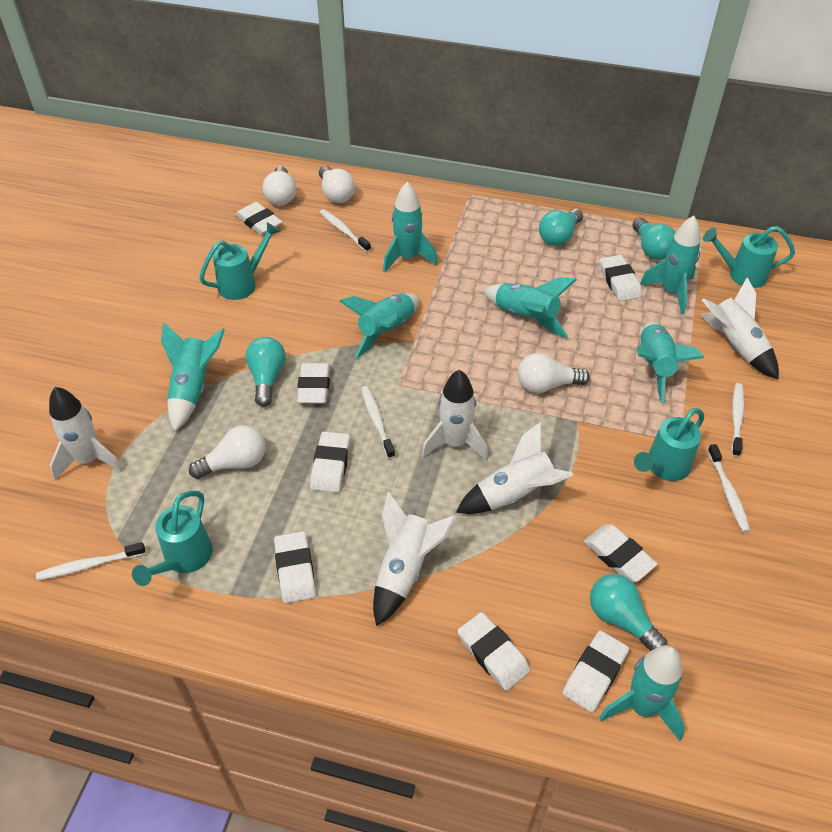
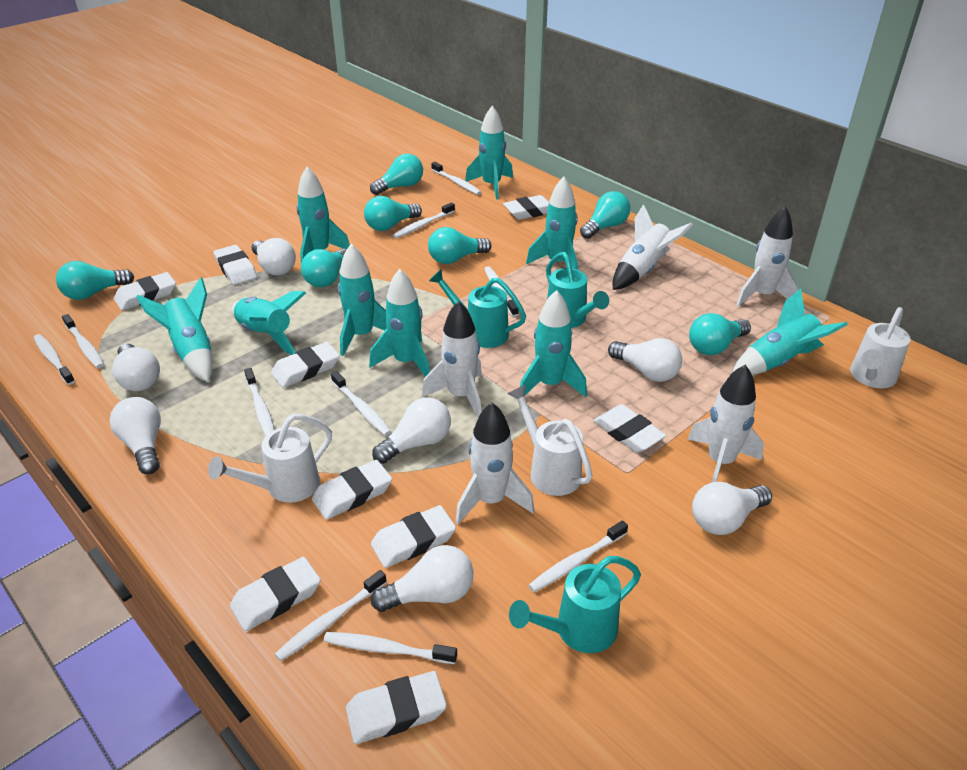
turquoise light bulb: [245,337,286,407] [539,209,583,246] [590,574,667,651] [633,218,676,260] = 4 -> [56,261,134,300] [301,249,347,287] [364,196,422,231] [370,153,423,195] [428,227,491,264] [580,191,630,239] [689,313,751,355] = 7
turquoise rocket: [161,322,225,432] [339,293,420,358] [383,182,438,272] [483,277,577,338] [599,645,685,741] [637,322,704,403] [640,216,701,315] = 7 -> [136,278,213,382] [231,291,306,355] [297,167,350,263] [338,244,387,356] [369,269,430,377] [465,106,513,199] [520,290,587,397] [526,177,578,270] [732,288,848,375] = 9
turquoise watering can: [132,491,213,586] [199,222,280,300] [634,408,704,481] [703,226,795,288] = 4 -> [429,269,526,348] [509,556,641,653] [546,252,609,328] = 3
white eraser: [236,202,282,235] [274,531,316,603] [297,363,330,404] [310,431,350,493] [458,612,530,691] [562,630,629,713] [584,524,658,582] [600,255,642,301] = 8 -> [114,272,176,310] [214,245,257,285] [230,557,321,631] [271,342,340,388] [312,460,392,520] [346,671,447,744] [371,505,456,568] [503,195,549,220] [594,404,666,453] = 9
white light bulb: [189,425,266,479] [263,166,296,205] [319,166,355,203] [518,353,590,393] = 4 -> [110,397,161,474] [112,343,160,391] [252,238,296,275] [371,545,473,612] [372,397,451,464] [608,338,682,382] [692,482,772,535] = 7
white toothbrush: [36,542,146,580] [320,209,371,252] [361,386,395,459] [708,444,750,532] [731,383,744,457] = 5 -> [34,334,75,385] [62,314,104,368] [244,368,274,436] [275,570,387,661] [324,632,457,664] [331,371,392,436] [393,202,455,238] [431,162,481,195] [484,266,519,317] [528,520,628,592] = 10
white watering can: none = 0 -> [208,414,332,503] [507,385,592,496] [850,307,911,388] = 3

